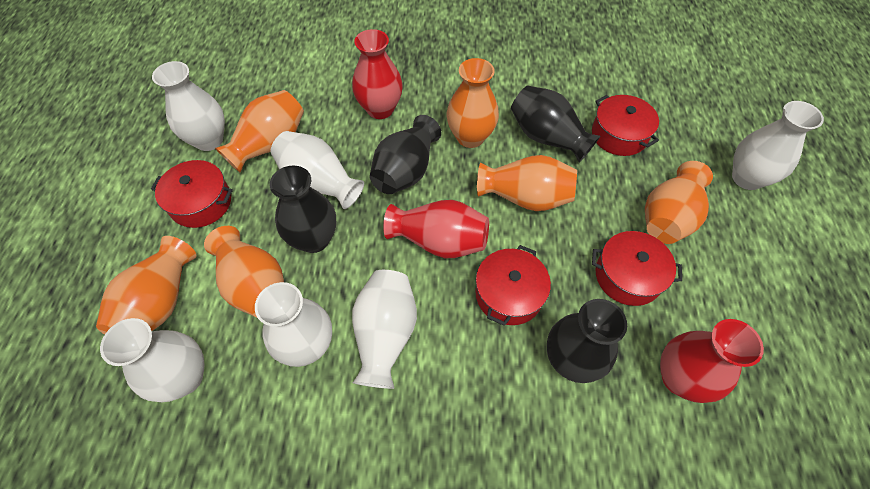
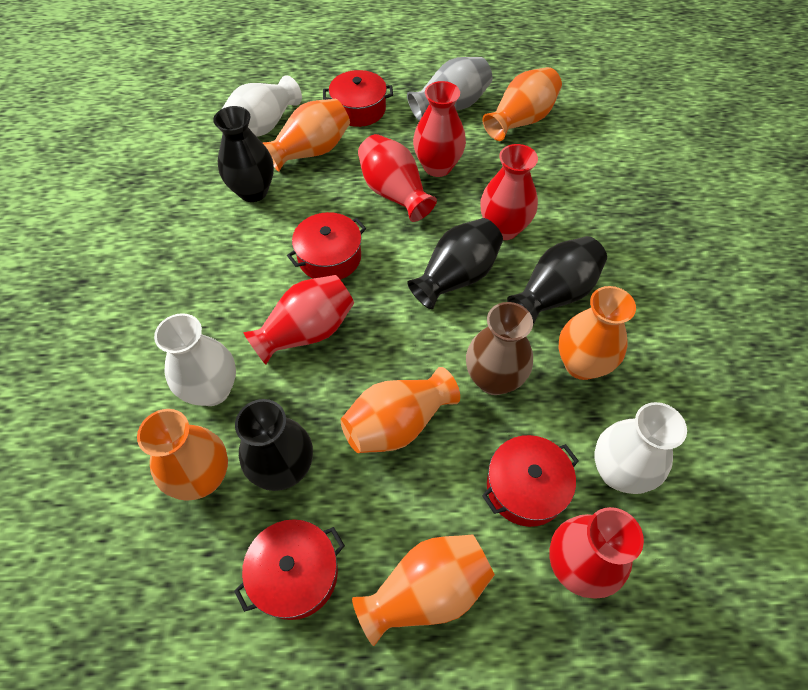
brown vase: none = 0 -> [466,302,533,395] = 1
grey vase: none = 0 -> [407,57,492,121] = 1
red vase: [352,29,403,119] [383,200,489,258] [660,319,764,403] = 3 -> [243,275,354,365] [358,134,437,222] [413,81,466,177] [480,144,538,240] [549,507,644,599] = 5
white vase: [100,318,204,402] [152,61,225,151] [255,282,332,367] [271,131,364,209] [352,270,417,389] [732,101,824,190] = 6 -> [154,313,236,406] [222,75,302,137] [594,402,687,494] = 3

